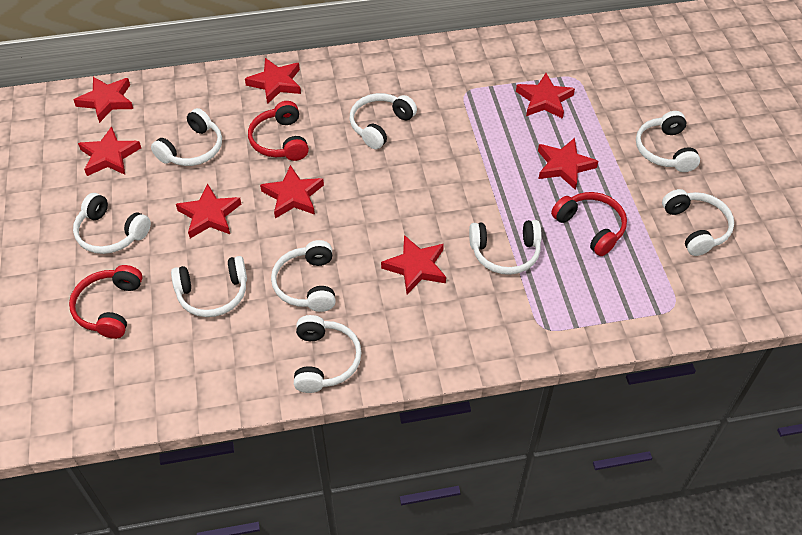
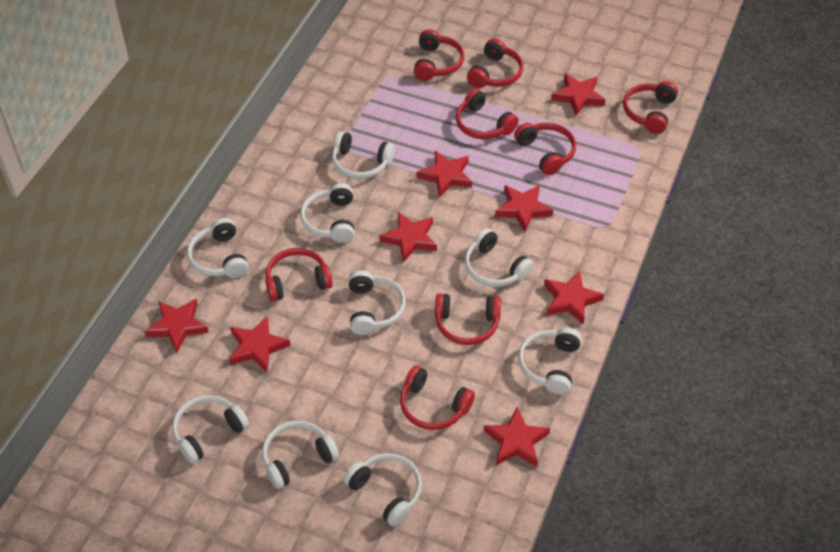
red headphones: [69,265,143,339] [248,101,309,161] [551,192,627,256] = 3 -> [265,248,333,302] [400,366,475,430] [414,29,464,81] [435,293,501,345] [456,89,519,139] [467,38,523,88] [514,123,576,175] [623,81,678,134] = 8

